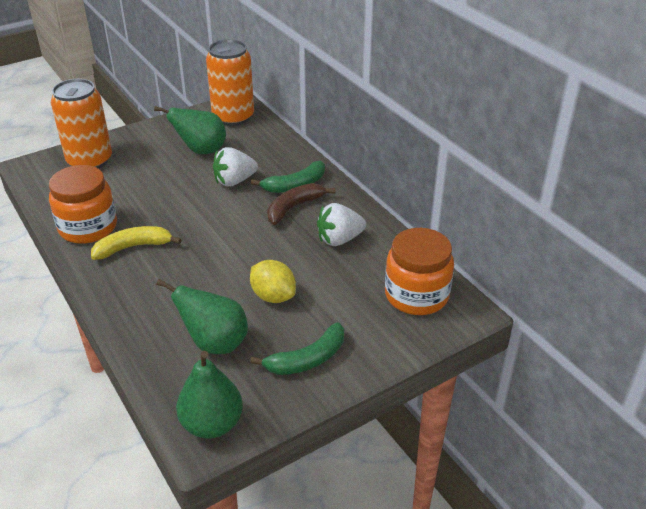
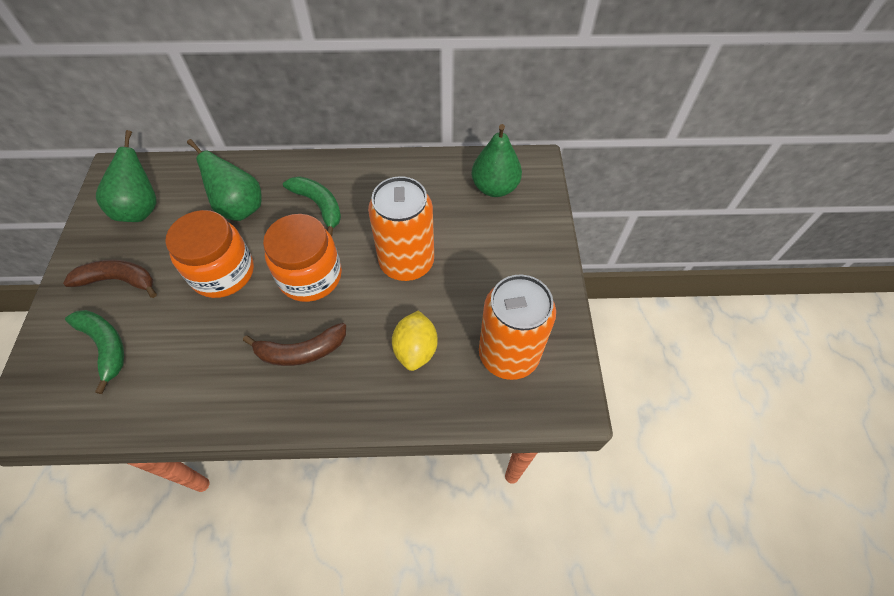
brown banana: [267,183,335,225] = 1 -> [63,260,157,298] [243,323,346,366] = 2
white strawberry: [213,147,258,187] [317,203,366,246] = 2 -> none = 0
yellow banana: [91,226,182,260] = 1 -> none = 0

